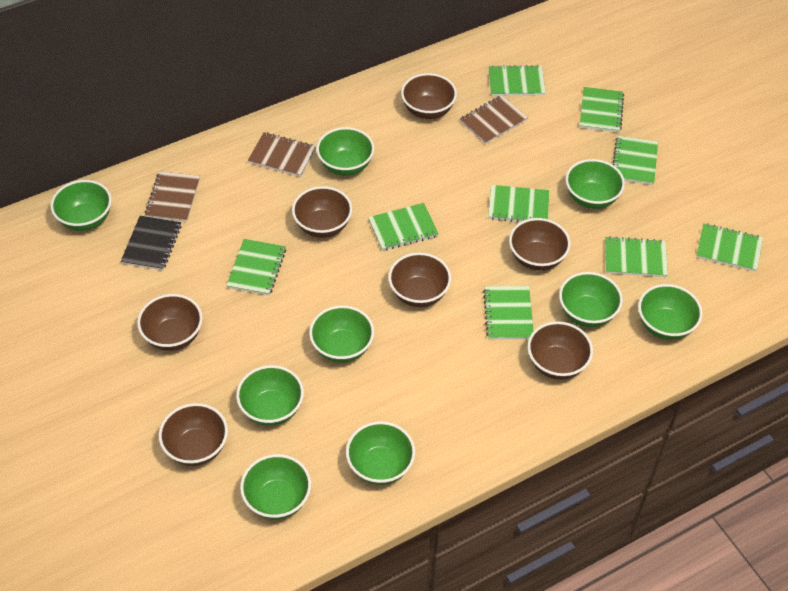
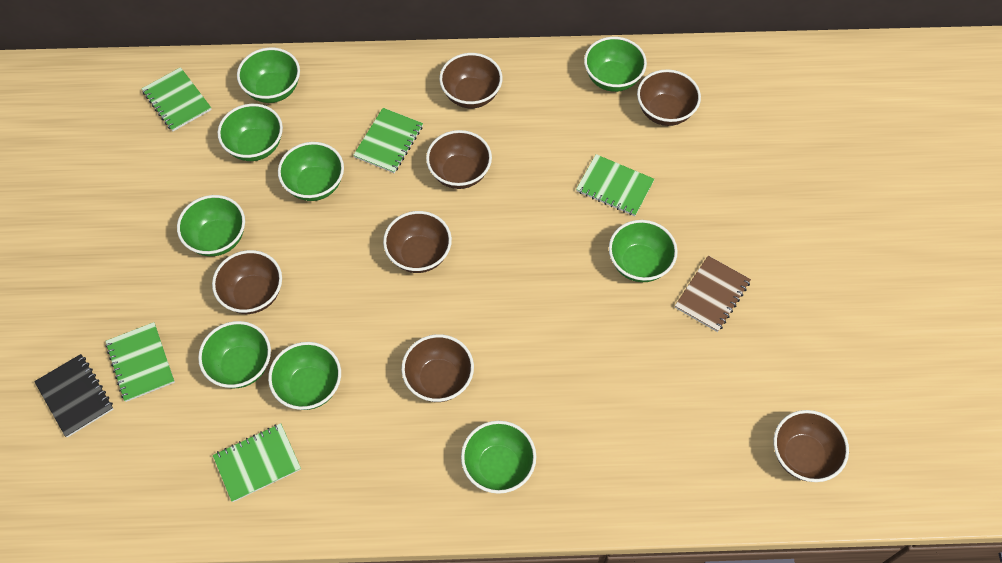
brown notebook: [144,171,200,222] [248,132,316,177] [460,95,528,144] = 3 -> [675,256,751,332] = 1
green notebook: [226,239,286,295] [368,203,439,251] [483,286,534,339] [488,65,546,96] [488,185,549,222] [580,87,624,133] [605,236,668,277] [613,136,658,185] [696,223,763,272] = 9 -> [105,322,175,402] [141,67,212,131] [213,423,301,502] [353,108,423,173] [576,154,655,216] = 5

